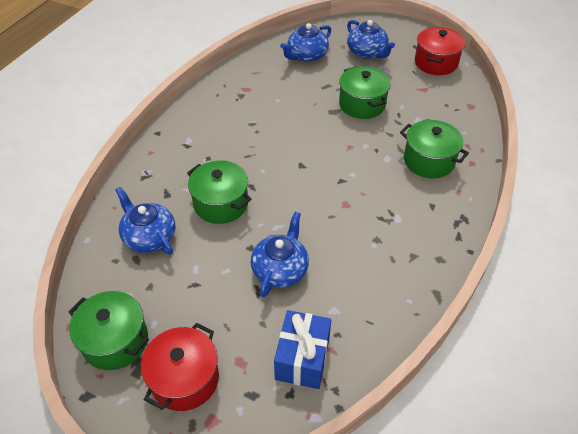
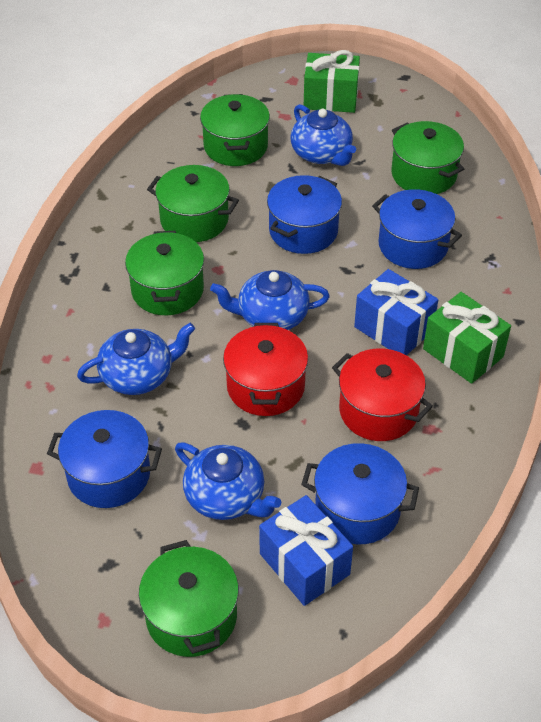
blue gift: [274,310,331,389] = 1 -> [259,495,353,606] [354,269,438,355] = 2
blue pot: none = 0 -> [47,410,162,508] [267,175,342,254] [301,443,419,545] [372,189,462,269] = 4
green gift: none = 0 -> [304,50,360,113] [423,292,511,384] = 2
green pot: [69,291,149,370] [187,160,251,224] [339,66,391,119] [400,120,469,178] = 4 -> [125,231,204,315] [139,540,239,657] [147,165,239,242] [200,94,270,166] [392,121,464,194] = 5

